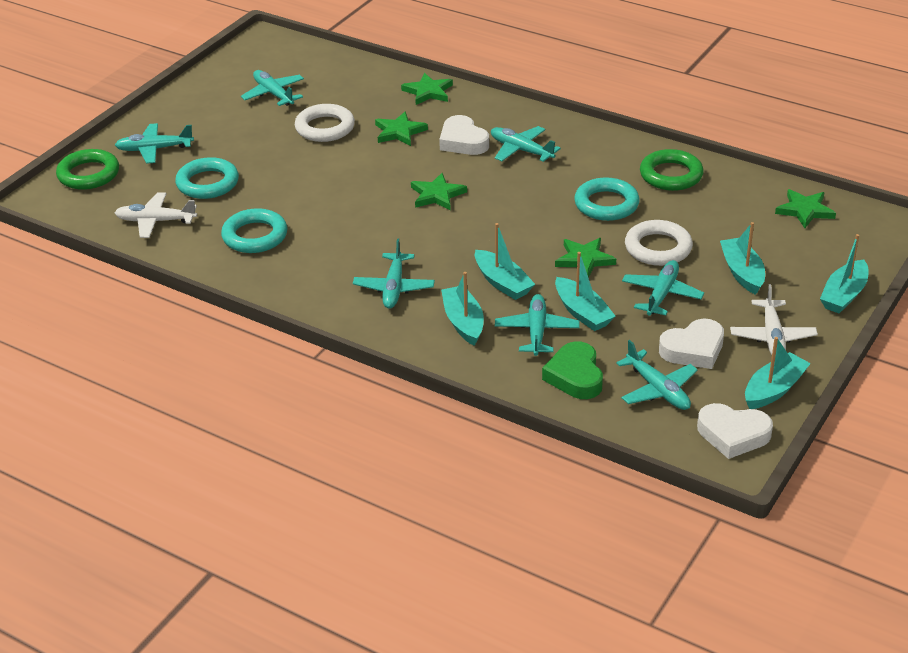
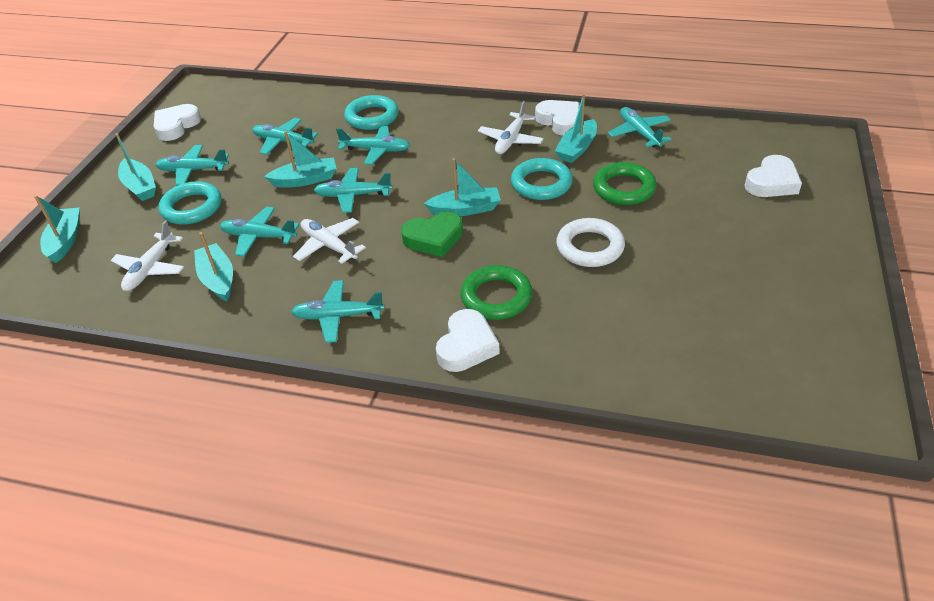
green star: [375,112,428,146] [401,73,453,105] [411,173,467,211] [555,238,616,278] [775,189,836,228] = 5 -> none = 0
white heart: [439,115,489,155] [659,319,724,369] [697,403,773,459] = 3 -> [154,104,201,141] [436,309,500,372] [535,100,580,136] [745,155,802,197] = 4
white plane: [115,192,197,238] [730,284,818,355] = 2 -> [111,221,184,291] [293,218,366,264] [478,101,544,154] = 3
white ring: [295,104,355,142] [625,220,693,266] = 2 -> [556,218,625,267] = 1

